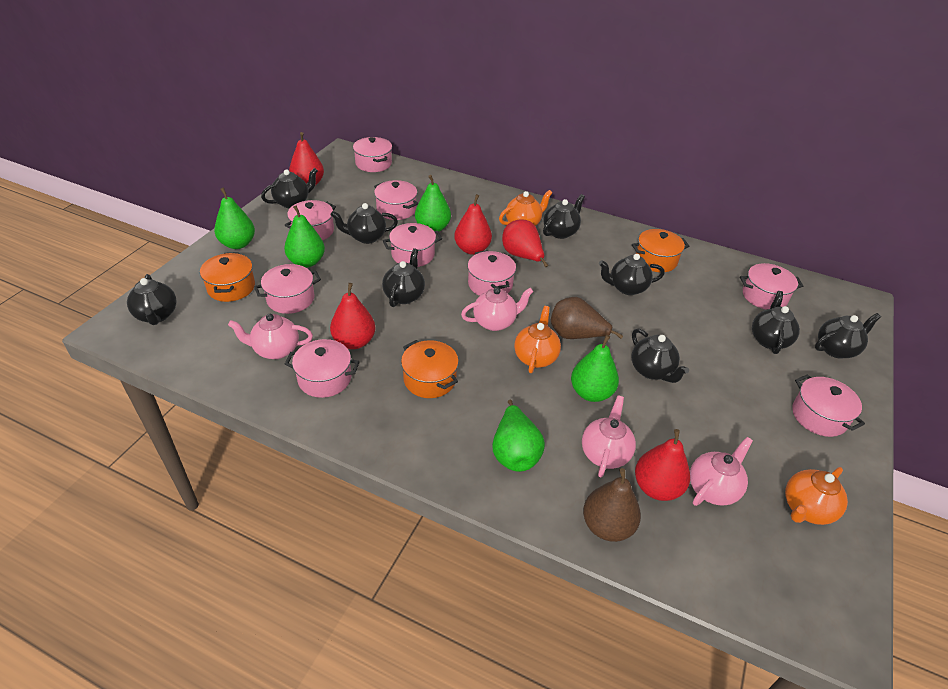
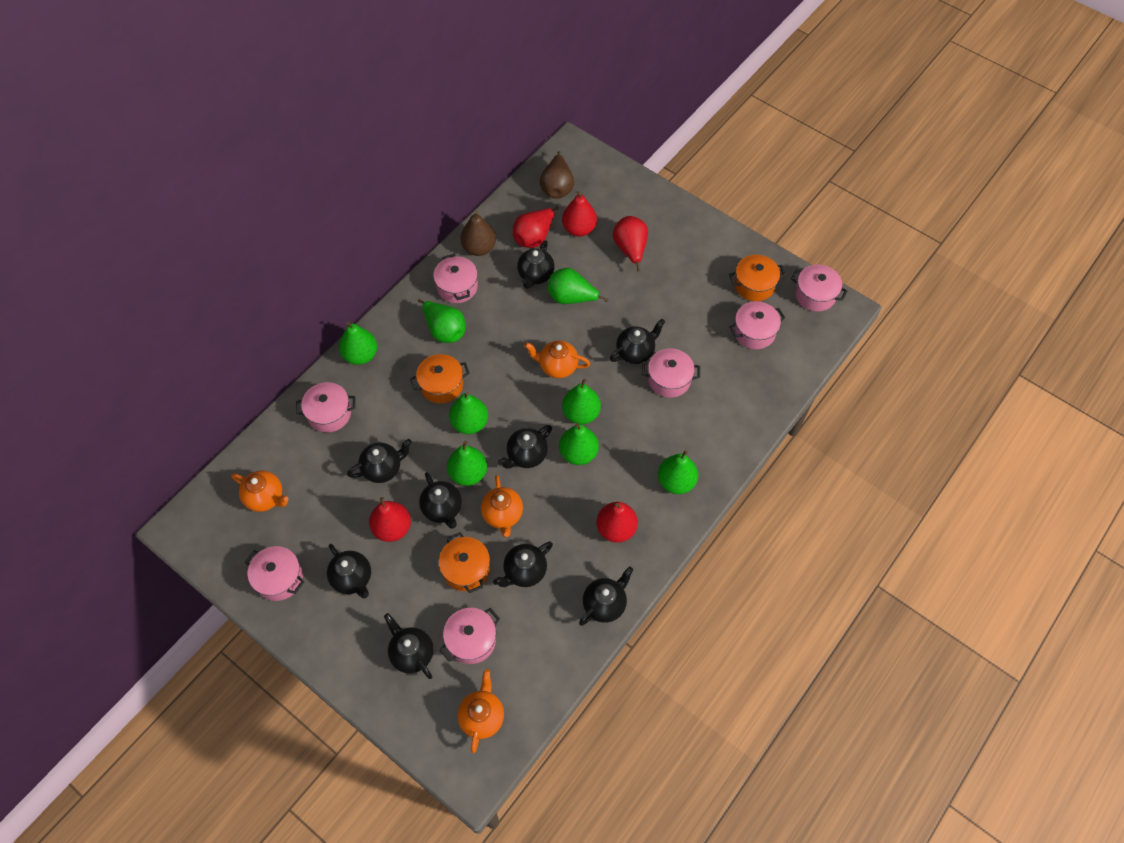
green pear: [214,188,255,249] [284,205,325,268] [415,175,451,232] [492,400,545,472] [571,335,619,402] = 5 -> [339,322,377,365] [418,299,466,343] [447,441,487,486] [449,392,488,434] [548,268,608,304] [559,423,599,465] [562,378,601,424] [658,450,698,494] = 8
orange teapot: [499,190,552,226] [514,306,561,373] [785,467,848,525] = 3 -> [231,471,288,512] [457,669,504,753] [481,475,523,537] [524,340,590,378] = 4
pink pot: [254,264,321,314] [285,200,336,240] [285,339,360,398] [353,137,392,172] [374,180,418,220] [383,223,442,267] [467,250,516,296] [740,263,803,310] [792,374,865,437] = 9 -> [245,546,304,601] [296,382,356,432] [433,254,478,303] [439,608,500,664] [642,348,700,398] [730,301,785,349] [791,265,848,311] = 7
pink teapot: [228,314,313,359] [461,287,534,331] [582,395,636,477] [690,437,753,506] = 4 -> none = 0

